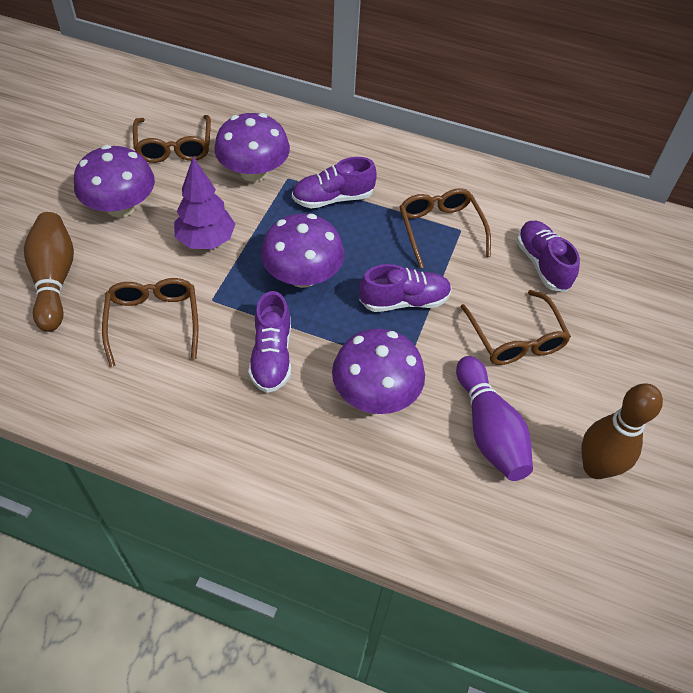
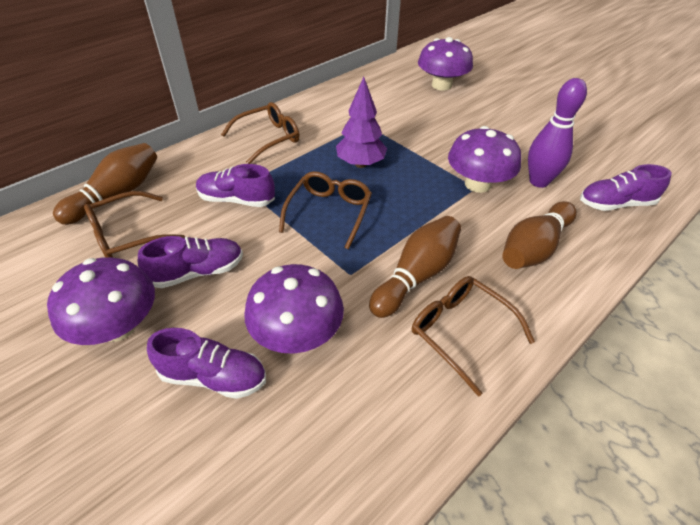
brown bowling pin: [24,212,74,332] [581,383,663,479] = 2 -> [53,143,157,225] [369,216,461,318] [502,201,577,269] = 3

